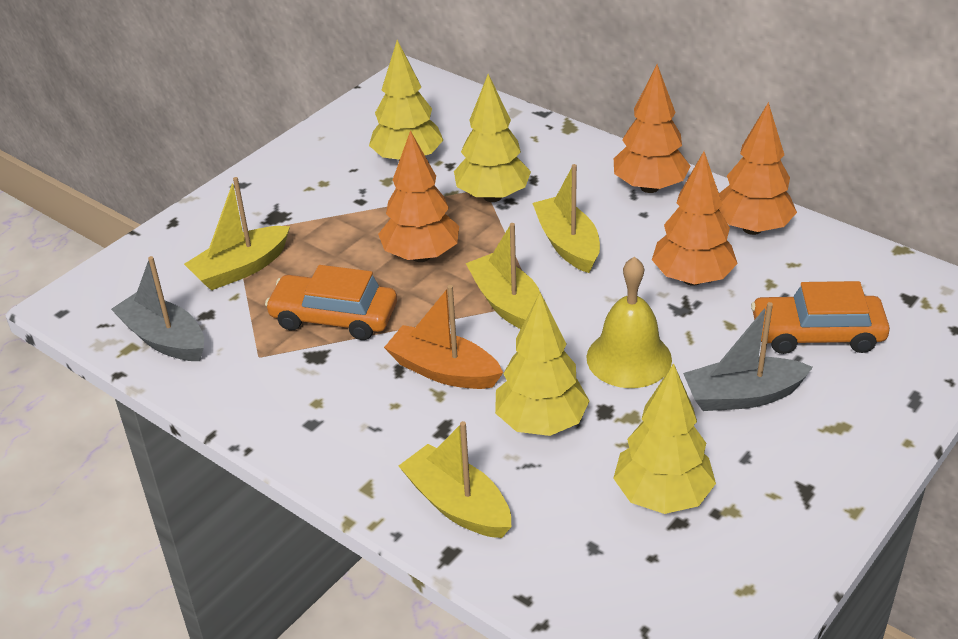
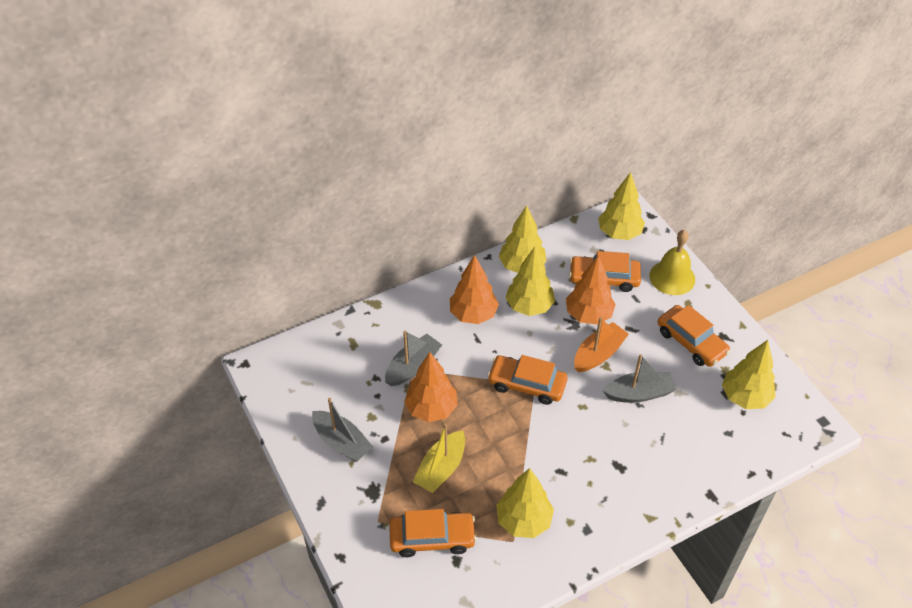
grey boat: [111,256,204,361] [683,302,813,411] = 2 -> [312,398,373,462] [385,331,442,386] [603,354,677,403] = 3
orange car: [265,265,397,340] [751,281,890,354] = 2 -> [389,509,477,557] [487,355,567,405] [569,251,641,292] [658,305,730,367] = 4
orange tree: [378,130,459,262] [614,65,691,193] [652,151,738,286] [719,102,797,235] = 4 -> [404,352,458,422] [450,255,499,324] [566,255,616,324] = 3
yellow boat: [184,177,290,290] [399,421,512,538] [466,223,540,329] [532,164,600,273] = 4 -> [413,423,465,493] = 1
yellow tree: [369,40,443,160] [454,74,531,202] [495,292,589,436] [613,363,716,514] = 4 -> [496,468,554,538] [499,205,546,273] [506,247,555,316] [598,172,645,240] [722,340,776,409] = 5

